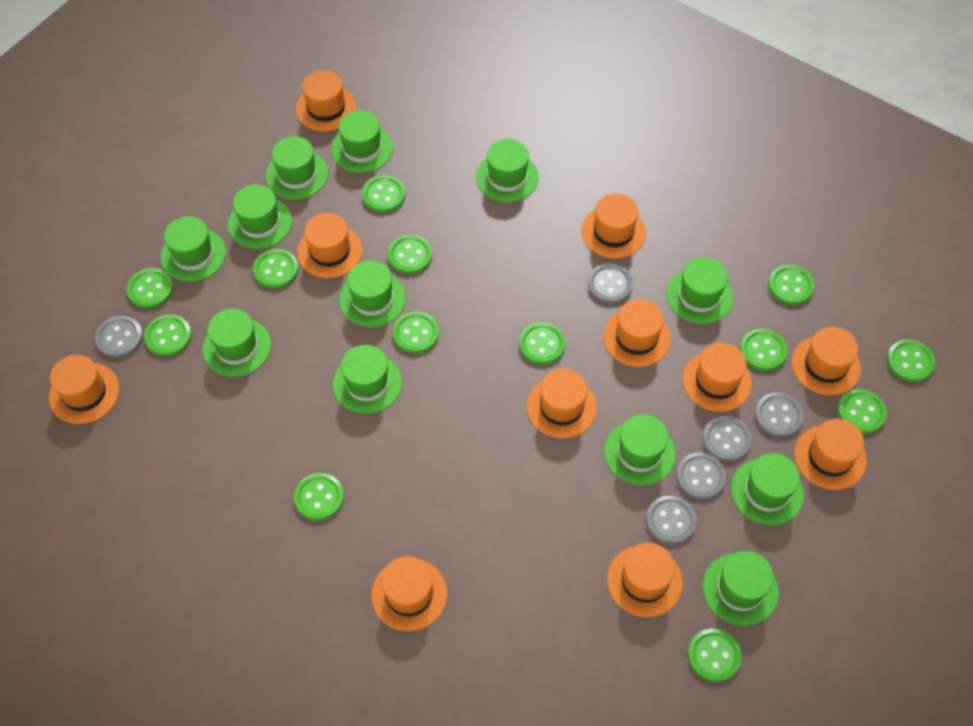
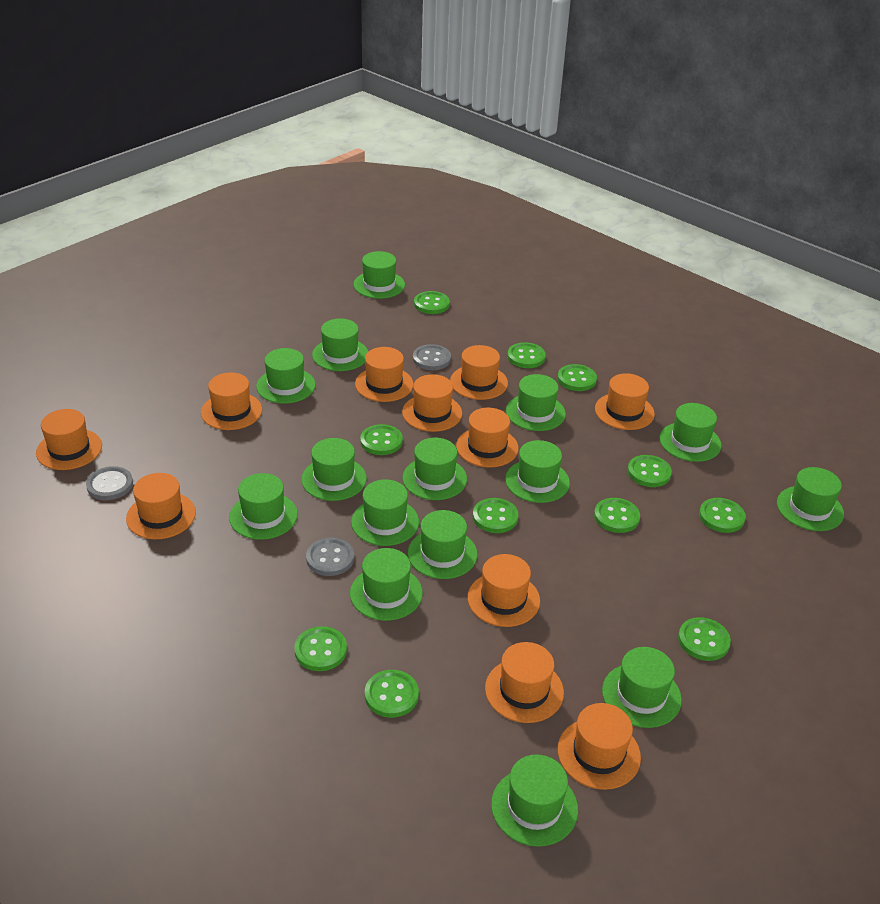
green button: [127,268,173,309] [144,314,192,357] [253,249,299,289] [294,473,344,521] [362,175,405,213] [388,235,432,274] [393,312,439,354] [519,322,565,365] [688,629,742,682] [740,329,788,371] [768,265,814,305] [837,389,887,434] [887,339,935,383] = 13 -> [294,626,347,671] [360,424,403,455] [365,670,419,718] [414,291,450,314] [473,498,519,533] [507,342,546,368] [557,364,597,391] [594,498,640,533] [628,455,672,487] [678,617,731,661] [699,498,746,533] = 11
green hat: [161,216,226,282] [203,309,271,377] [228,184,292,249] [266,136,329,200] [331,110,393,173] [333,345,402,414] [339,261,406,327] [476,139,539,202] [604,414,676,486] [667,257,733,324] [703,551,779,626] [731,453,804,525] = 12 -> [229,473,298,540] [256,348,316,404] [301,438,367,501] [312,318,368,371] [350,548,423,621] [351,479,419,546] [353,251,405,299] [403,438,467,500] [408,510,477,579] [491,754,578,847] [505,440,570,503] [506,374,566,431] [602,647,682,728] [659,403,721,462] [777,467,844,531] = 15
grey button: [95,316,143,358] [588,263,633,304] [646,496,697,544] [676,452,726,500] [702,416,752,462] [755,393,804,438] = 6 -> [86,466,133,500] [306,538,354,576] [413,344,451,370] = 3

